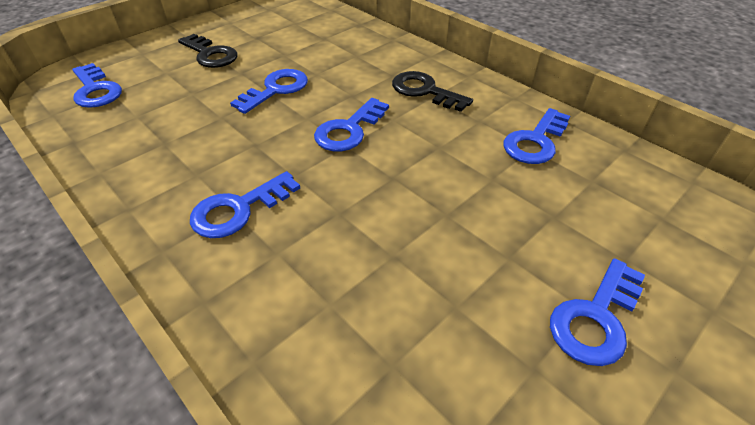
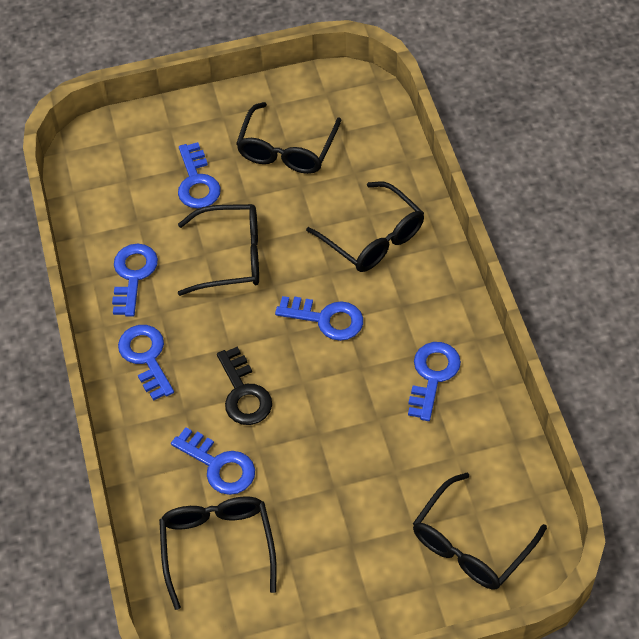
black glasses: none = 0 -> [159,496,277,610] [178,204,259,296] [236,102,341,174] [306,181,424,272] [413,473,547,590] = 5
black key: [178,34,237,68] [392,71,473,112] = 2 -> [217,347,272,425] = 1

